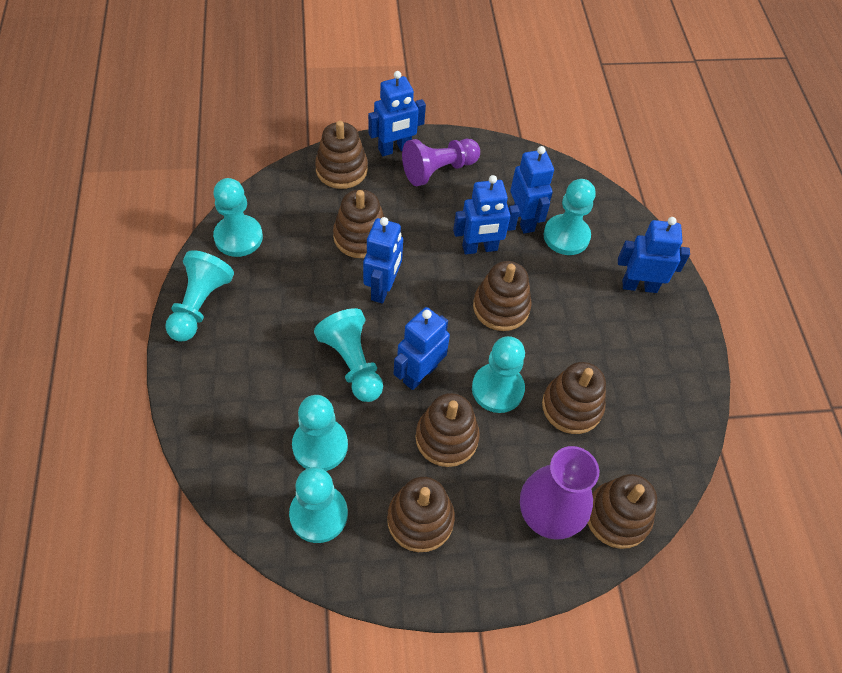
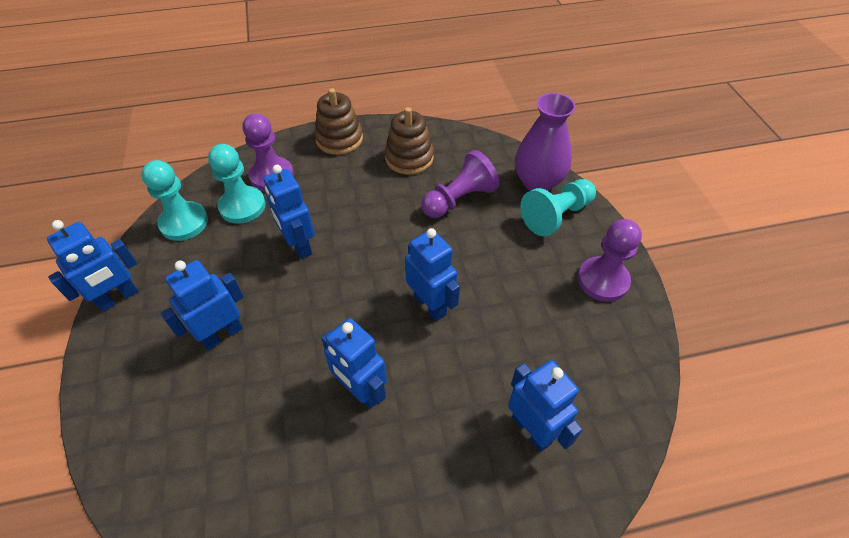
brown stacking toy: [315,121,368,189] [333,189,385,258] [387,477,455,552] [415,393,480,467] [473,261,532,331] [542,362,606,434] [587,474,657,549] = 7 -> [314,88,363,155] [385,107,434,175] = 2
purple pawn: [402,139,480,186] = 1 -> [242,113,294,191] [421,150,500,218] [578,219,642,302] = 3
turquoise pawn: [165,250,234,342] [213,178,263,257] [289,467,348,543] [292,395,348,471] [314,308,383,402] [472,336,525,413] [543,179,596,255] = 7 -> [141,160,208,241] [208,144,266,224] [520,179,596,236] = 3

